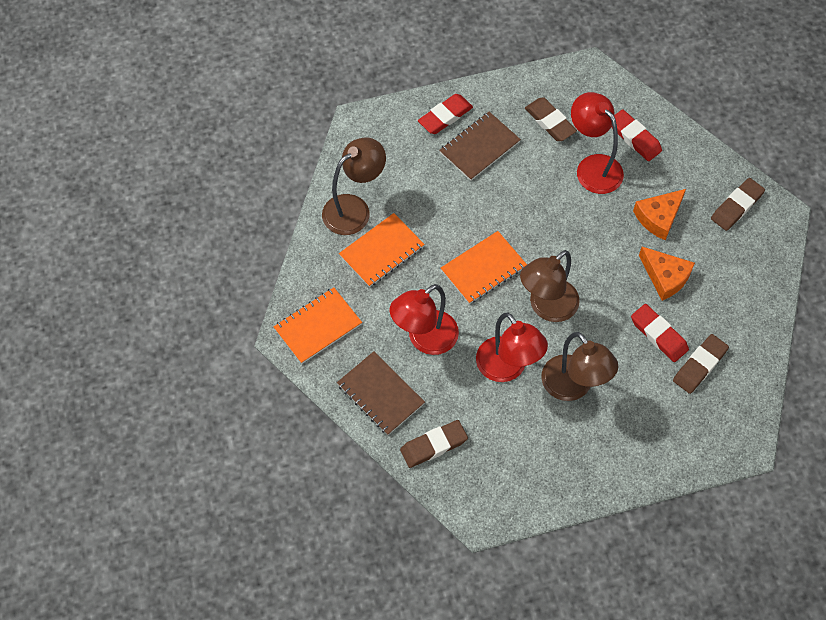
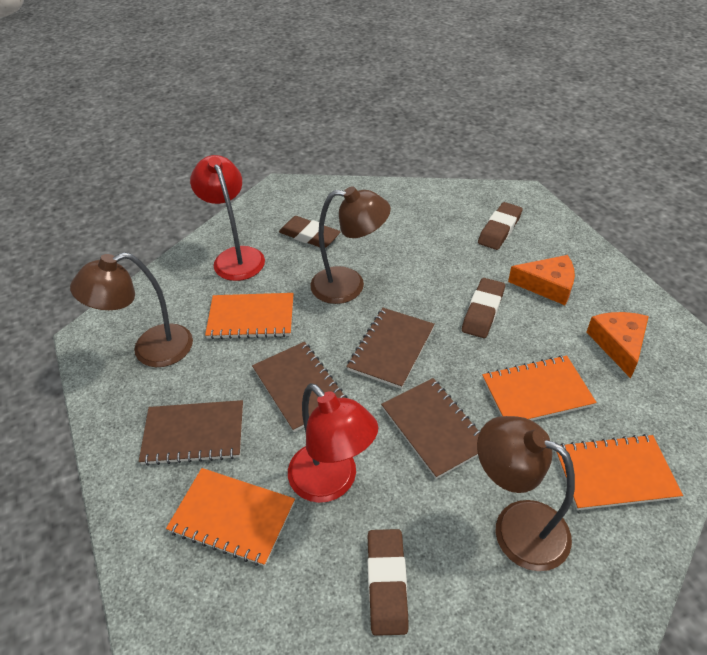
brown notebook: [337,351,425,435] [439,112,521,181] = 2 -> [139,400,243,466] [252,342,347,432] [347,308,435,389] [381,378,480,479] = 4
orange notebook: [273,287,362,364] [339,213,425,287] [441,231,527,304] = 3 -> [166,468,295,566] [205,293,294,339] [482,355,597,421] [555,434,683,510] = 4
red eraser: [418,94,473,134] [612,109,662,161] [631,304,689,362] = 3 -> none = 0
red lamp: [390,284,459,355] [476,312,548,382] [571,92,624,194] = 3 -> [190,155,265,281] [288,383,378,503] = 2

